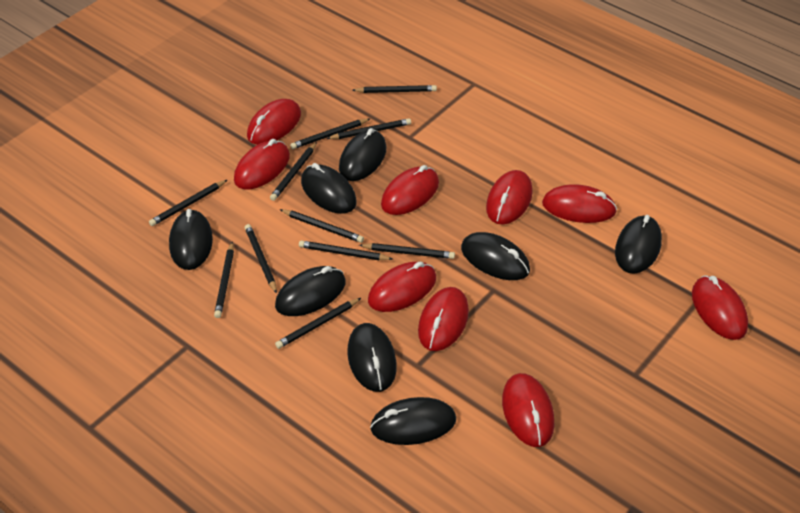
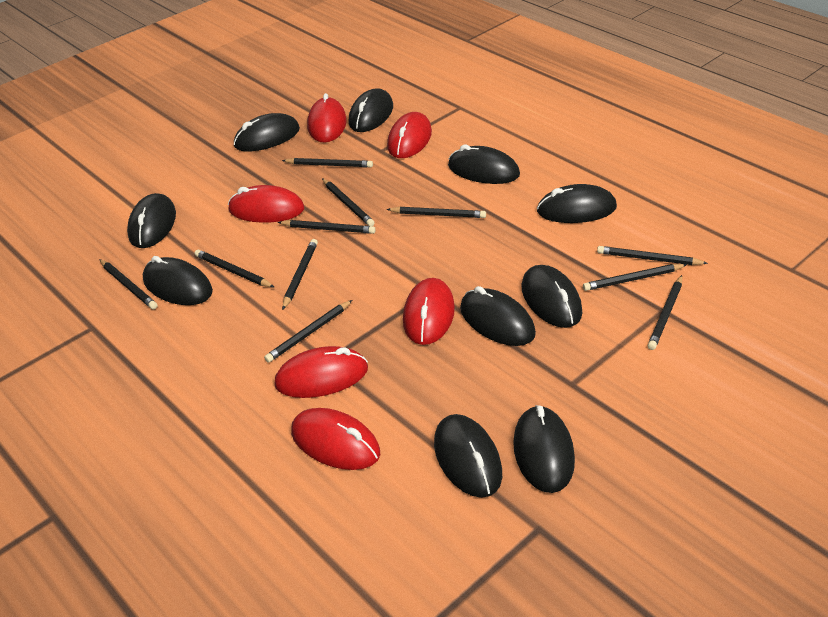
black mouse: [169,209,213,270] [275,266,346,316] [301,163,357,214] [339,128,386,181] [347,323,397,392] [370,397,456,445] [461,232,530,280] [615,215,662,274] = 8 -> [127,193,176,248] [143,256,213,305] [234,113,300,152] [348,88,393,132] [434,414,502,498] [448,144,520,184] [460,286,536,346] [513,405,575,493] [521,265,582,328] [537,184,617,223] = 10
red mouse: [234,139,290,189] [247,99,301,145] [368,261,436,312] [381,165,439,215] [418,287,469,351] [486,170,533,225] [502,373,554,447] [542,184,617,223] [692,276,748,340] = 9 -> [228,185,304,223] [274,346,368,398] [291,408,380,470] [307,93,347,142] [387,112,432,158] [403,278,455,345] = 6

